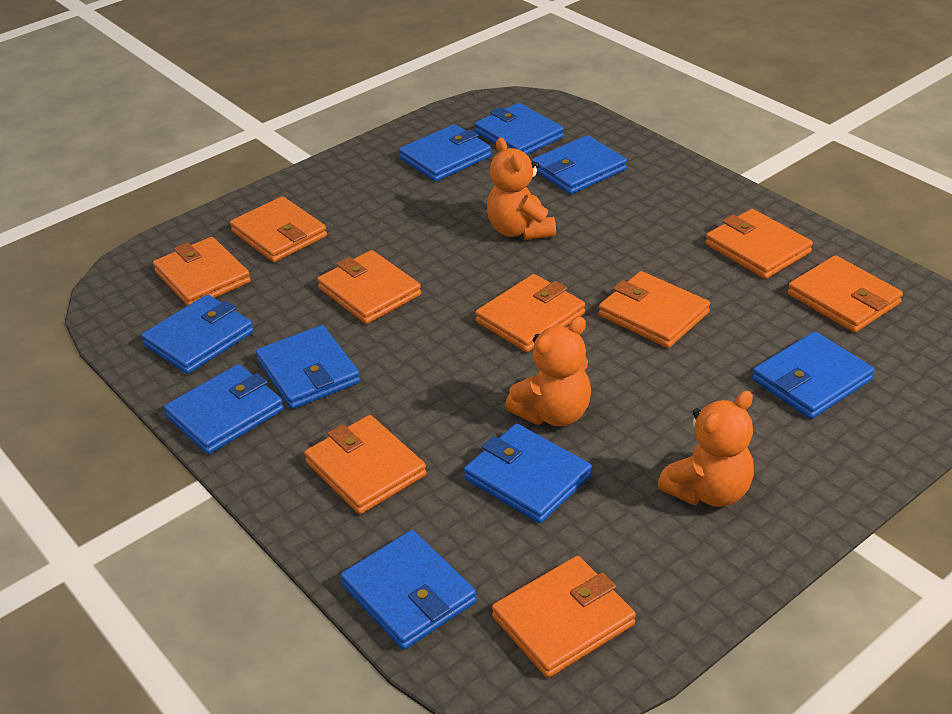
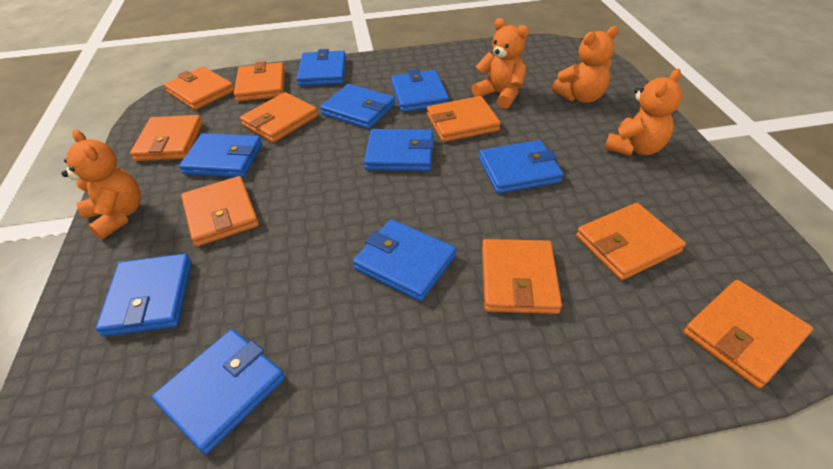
orange teddy bear: [487,138,556,240] [505,317,591,426] [657,391,754,507] = 3 -> [61,129,141,240] [472,18,529,109] [552,26,619,103] [604,69,682,156] = 4

